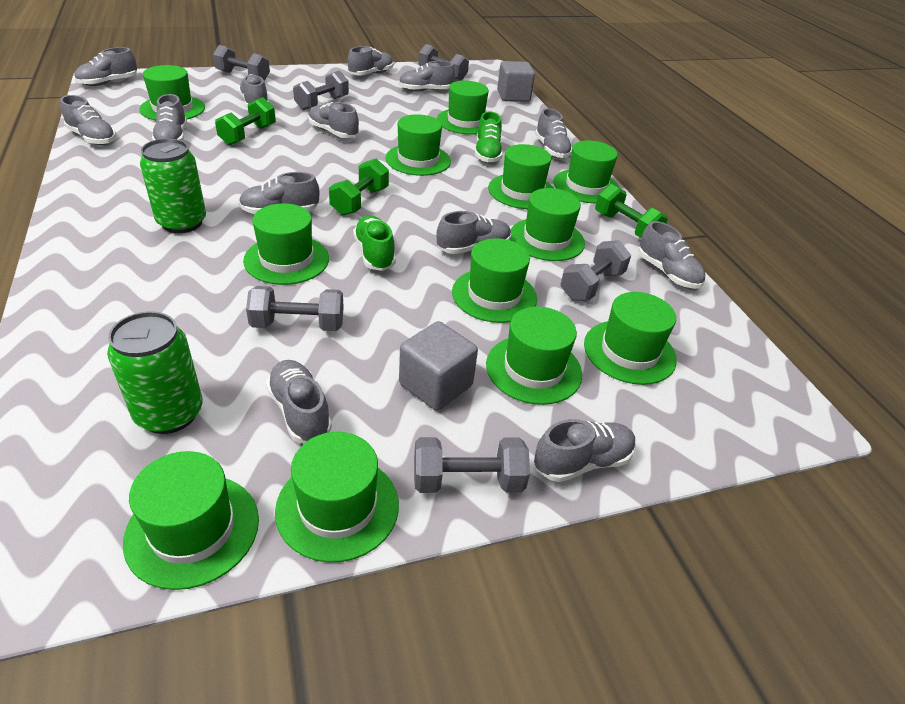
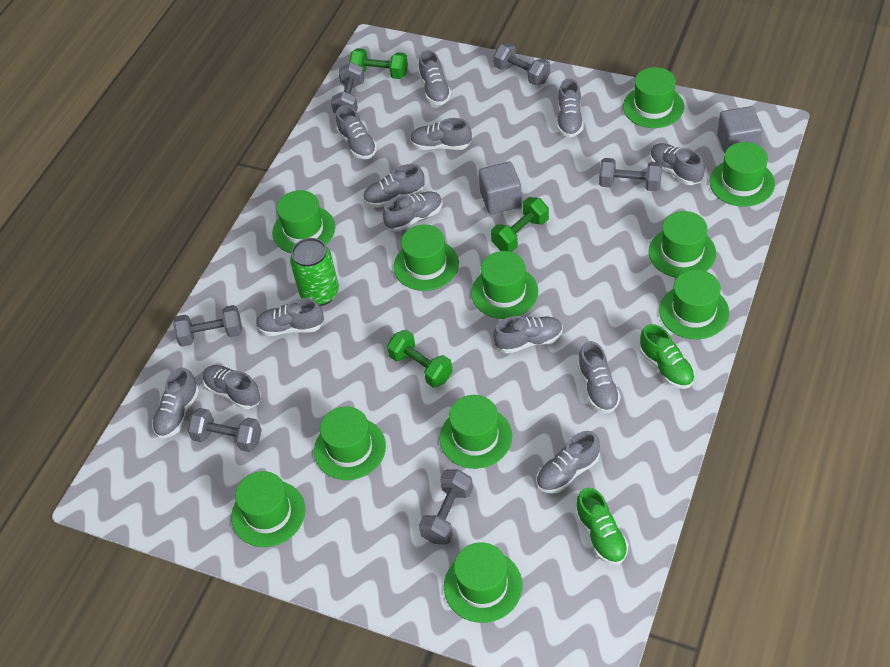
green can: [107,311,203,434] [140,138,206,233] = 2 -> [290,238,339,306] = 1
green hat: [123,451,259,590] [139,65,205,120] [243,203,329,285] [275,432,399,562] [385,114,451,176] [437,81,489,135] [452,238,537,323] [486,307,582,405] [488,144,554,209] [510,188,585,261] [553,140,619,203] [584,292,677,385] = 12 -> [231,471,305,547] [272,190,335,253] [314,407,386,480] [394,225,459,291] [440,395,512,469] [444,542,522,623] [471,251,538,319] [623,67,684,128] [649,211,716,278] [659,270,729,339] [710,142,775,207] = 11

